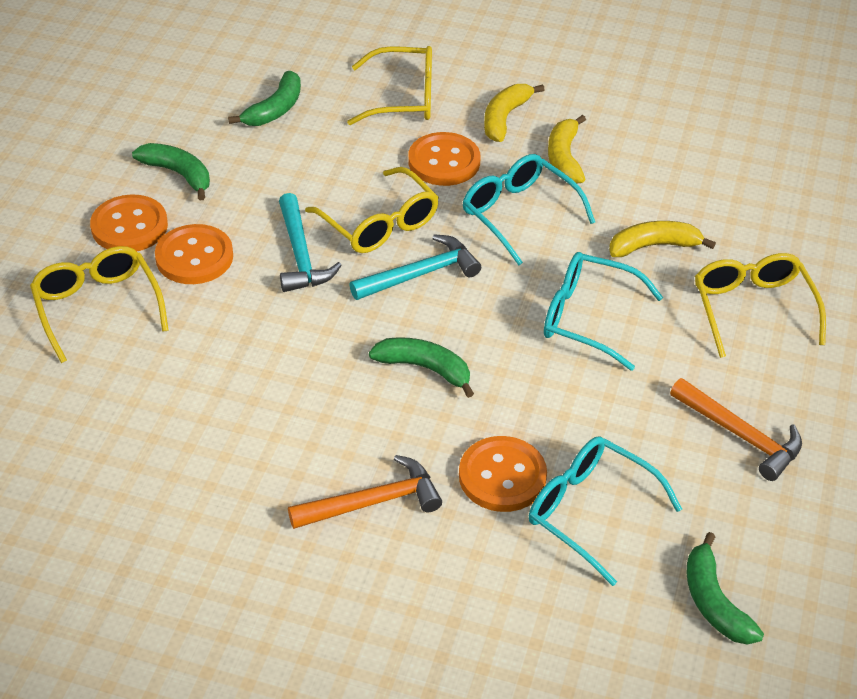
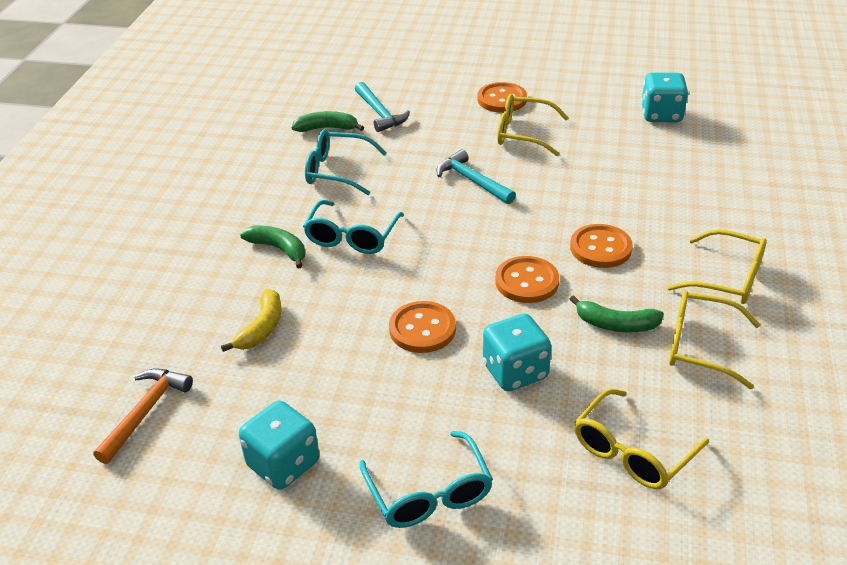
green banana: [132,143,210,200] [228,71,301,126] [369,337,474,398] [686,532,764,645] = 4 -> [240,225,305,269] [292,111,364,132] [570,295,664,332] = 3
orange hammer: [288,455,442,529] [670,378,802,481] = 2 -> [93,368,193,464] = 1
turquoise dice: none = 0 -> [239,401,319,490] [483,314,551,391] [641,72,689,122] = 3
yellow banana: [484,84,545,142] [548,115,586,184] [609,221,716,257] = 3 -> [221,289,282,352] = 1

